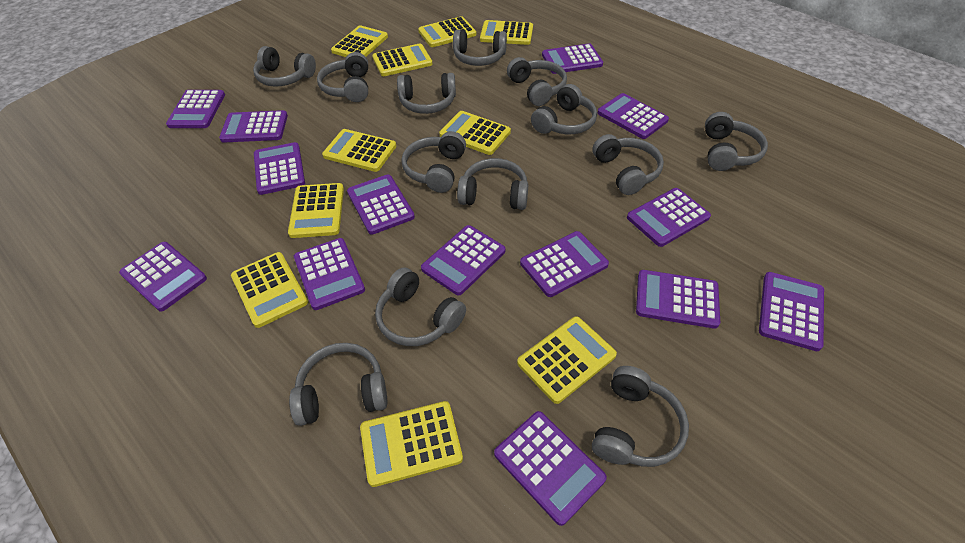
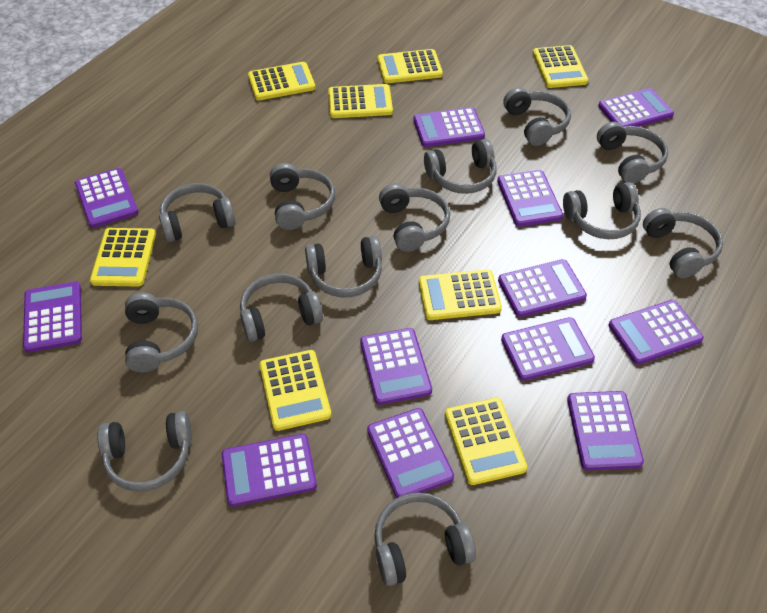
purple calculator: [119,242,207,311] [166,90,225,128] [219,110,288,142] [254,142,305,195] [294,238,365,310] [347,174,415,235] [421,225,505,295] [494,411,607,526] [520,231,609,297] [542,44,603,74] [597,93,669,139] [627,188,711,247] [636,270,720,329] [759,272,824,351] = 14 -> [23,282,82,352] [75,168,139,228] [222,434,317,507] [360,328,432,405] [367,408,454,498] [413,107,485,147] [497,170,563,227] [498,259,587,317] [501,317,595,381] [567,391,644,470] [598,88,674,127] [609,300,704,365] = 12
yellow calculator: [231,252,308,328] [288,183,344,238] [322,129,396,172] [331,25,388,57] [360,401,463,487] [372,44,432,76] [418,16,476,47] [439,111,511,155] [480,20,533,45] [517,316,617,404] = 10 -> [90,228,156,287] [248,62,316,101] [260,350,331,431] [328,84,393,118] [377,49,443,83] [419,269,502,320] [445,398,527,485] [533,45,588,88] = 8

